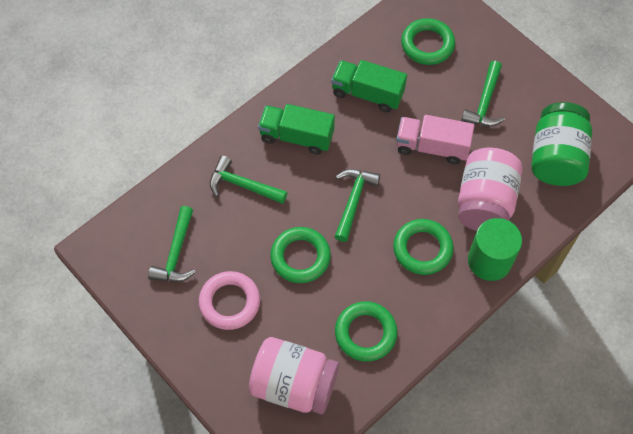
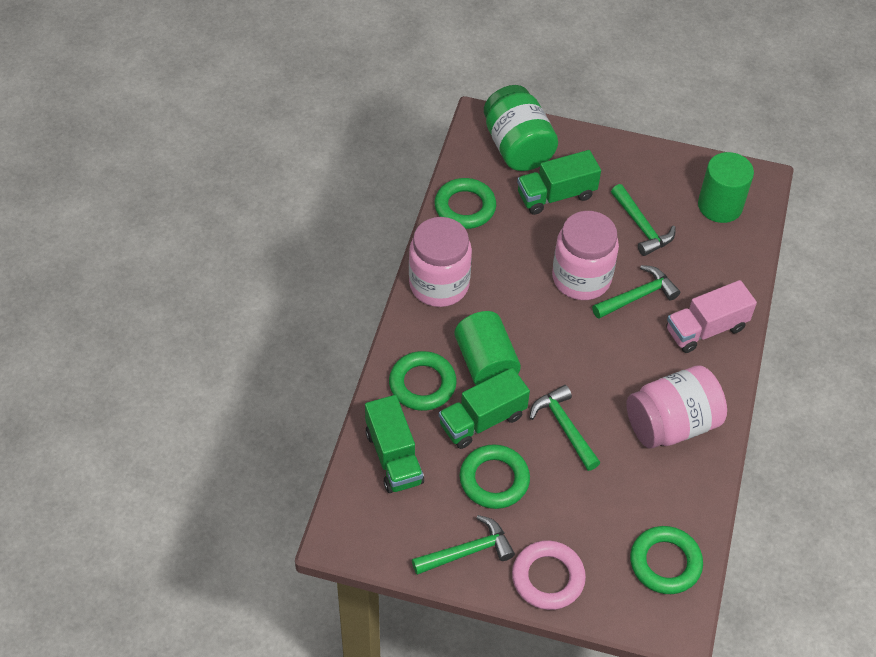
green cylinder: [468,218,522,281] = 1 -> [454,311,521,385] [698,152,754,223] = 2
green truck: [258,104,335,155] [331,60,407,112] = 2 -> [365,395,424,493] [439,368,530,449] [517,150,601,215] = 3
pink jar: [249,337,339,414] [458,148,522,231] = 2 -> [409,217,472,307] [552,211,619,300] [627,365,727,448] = 3

